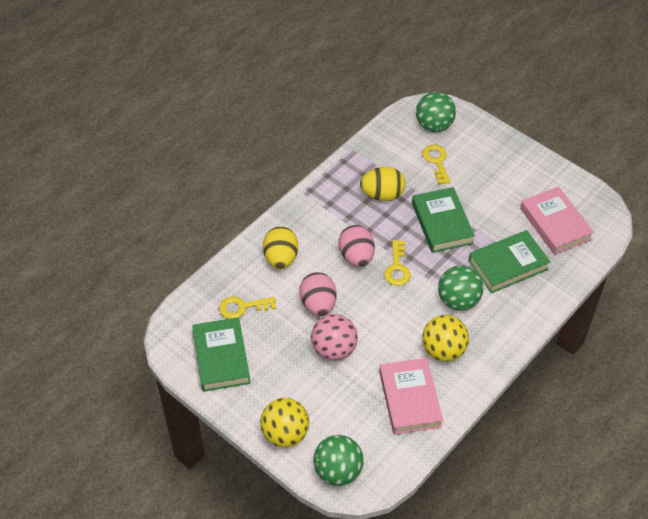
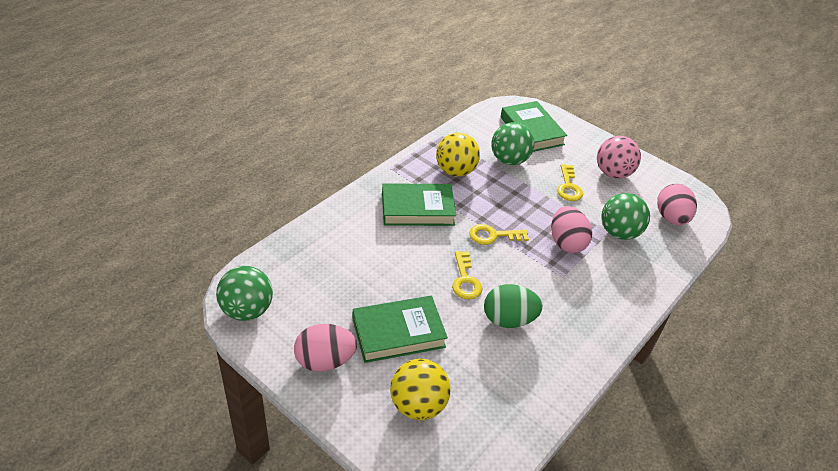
green egg: none = 0 -> [484,284,543,328] = 1
pink book: [379,358,443,435] [520,187,594,255] = 2 -> none = 0
pink egg: [299,272,336,316] [338,225,375,267] = 2 -> [294,324,357,372] [551,206,592,253] [657,184,697,225] = 3
yellow egg: [263,226,298,269] [360,167,406,201] = 2 -> none = 0

